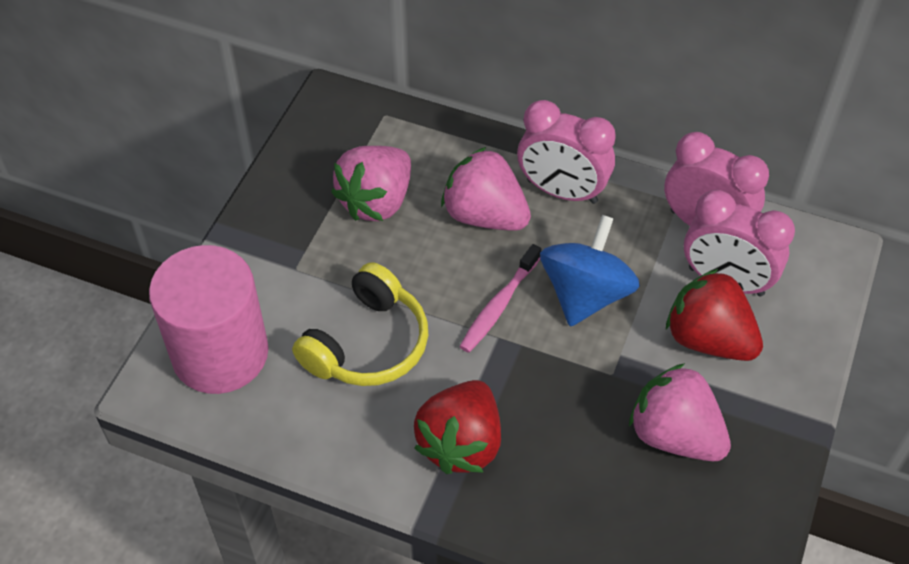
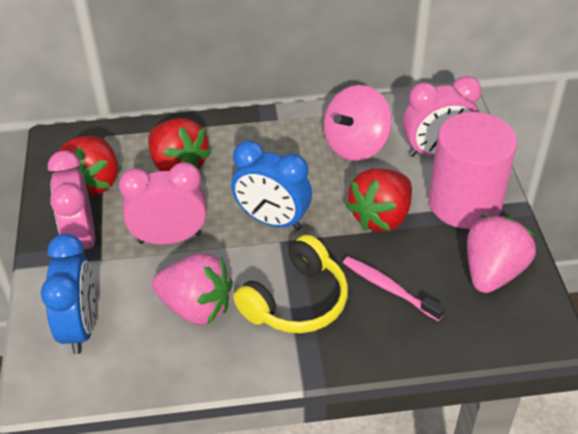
blue clock: none = 0 -> [41,234,95,354] [231,140,312,230] = 2
blue spinning top: [540,215,640,327] = 1 -> none = 0
pink spinning top: none = 0 -> [324,85,392,161] = 1
pink strawberry: [331,146,411,221] [441,147,531,231] [629,363,731,461] = 3 -> [152,253,233,325] [467,215,536,293] = 2
red strawberry: [414,380,501,474] [666,269,763,361] = 2 -> [58,136,118,197] [148,118,211,171] [346,169,412,232] = 3

